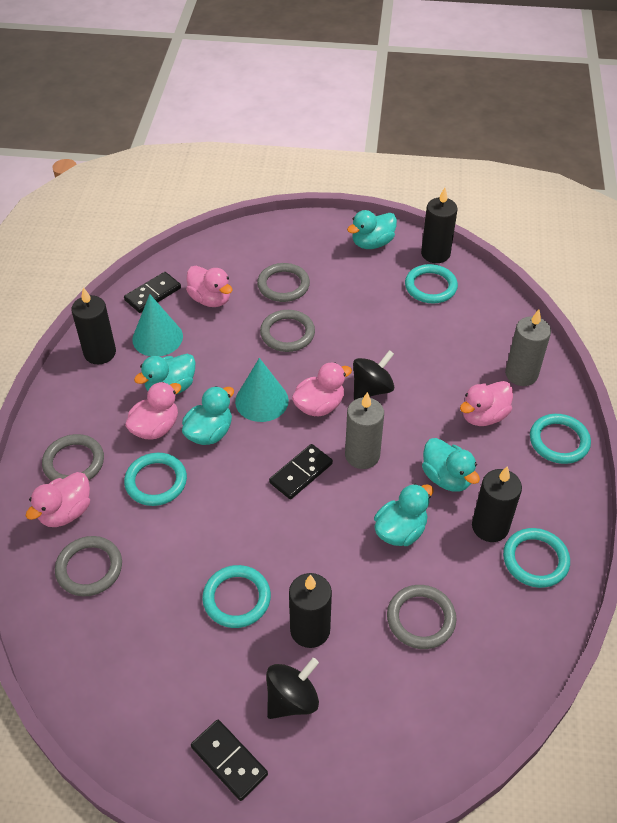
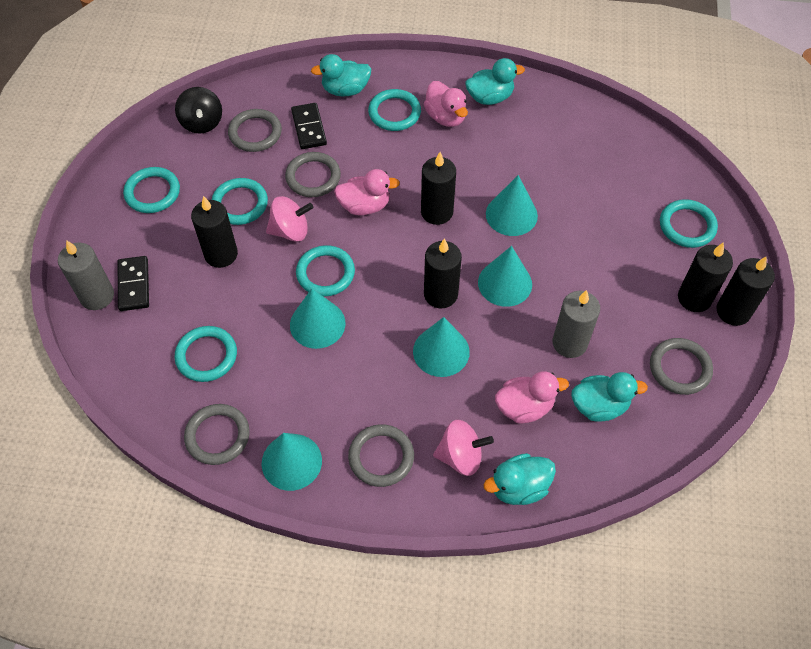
black candle: [72,287,116,364] [289,573,332,648] [421,188,457,263] [472,466,522,542] = 4 -> [191,196,238,268] [421,152,456,225] [424,238,462,308] [678,242,733,312] [717,256,775,326] = 5
black domino: [124,272,181,313] [191,720,268,801] [269,444,333,499] = 3 -> [118,256,149,311] [291,103,327,149] = 2
black spinning top: [266,658,319,719] [353,350,394,400] = 2 -> [175,87,222,134] = 1
pink duck: [26,472,90,527] [125,382,181,439] [186,266,233,307] [292,363,352,416] [460,381,513,426] = 5 -> [334,169,400,215] [424,81,468,127] [495,371,569,423] = 3
pink spinning top: none = 0 -> [266,196,313,242] [433,420,494,476] = 2
turquoise cone: [132,294,183,356] [235,358,289,422] = 2 -> [262,433,322,491] [290,288,345,349] [413,317,470,377] [478,246,532,307] [486,175,538,236] = 5
turquoise duck: [134,353,196,394] [182,386,234,445] [347,210,397,249] [374,484,434,546] [422,438,480,492] = 5 -> [311,54,371,97] [465,58,525,105] [484,453,556,505] [571,372,648,421] = 4
turquoise ring: [124,453,187,506] [202,565,271,628] [405,264,458,303] [503,528,570,588] [530,414,591,464] = 5 -> [123,167,180,213] [175,326,237,382] [212,178,268,225] [296,245,355,296] [368,89,421,131] [660,199,718,248] = 6

